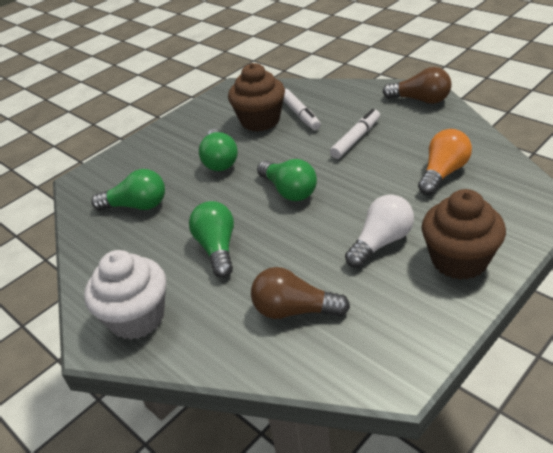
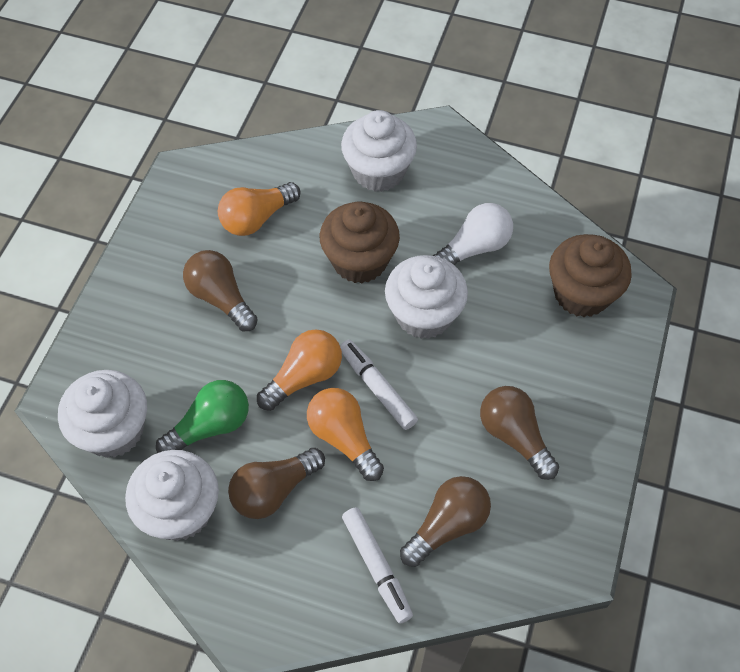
brown light bulb: [251,267,350,319] [383,67,451,104] = 2 -> [183,250,258,331] [228,448,325,519] [400,476,491,567] [480,386,559,480] = 4
green light bulb: [91,169,165,211] [189,201,234,278] [199,129,238,171] [257,159,317,201] = 4 -> [156,380,249,453] = 1
orange light bulb: [418,129,472,195] = 1 -> [218,182,300,236] [257,329,342,411] [307,388,384,481] = 3
white cupcake: [84,250,166,340] = 1 -> [58,370,147,458] [125,450,219,541] [341,110,417,192] [385,255,468,339] = 4

